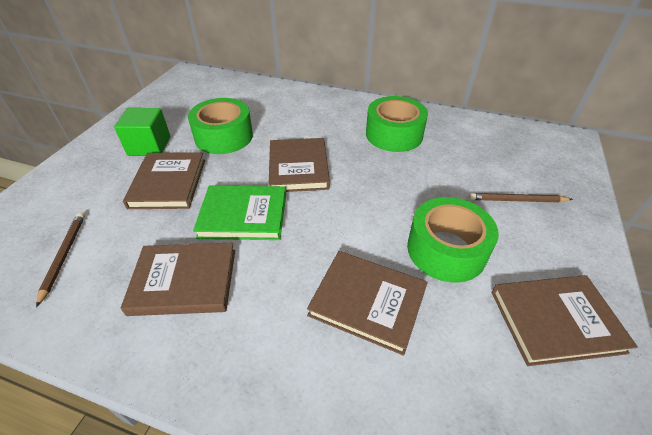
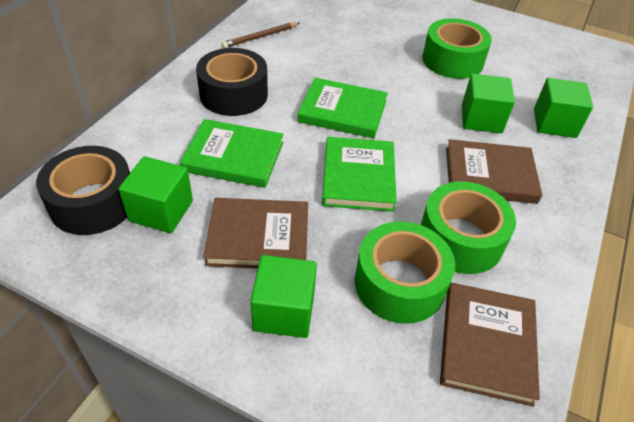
black tape: none = 0 -> [36,146,130,235] [196,48,268,116] = 2
brown book: [121,243,235,316] [123,152,205,209] [268,138,330,192] [307,251,428,356] [491,275,638,366] = 5 -> [203,198,308,268] [440,283,540,407] [446,139,542,204] = 3
brown pencil: [36,212,85,308] [469,193,573,203] = 2 -> [222,22,299,48] = 1
green book: [193,186,286,240] = 1 -> [180,119,284,188] [297,78,388,138] [322,137,397,212] = 3
green cube: [114,108,171,156] = 1 -> [119,156,193,233] [250,255,317,338] [462,74,515,133] [534,78,593,138] = 4

